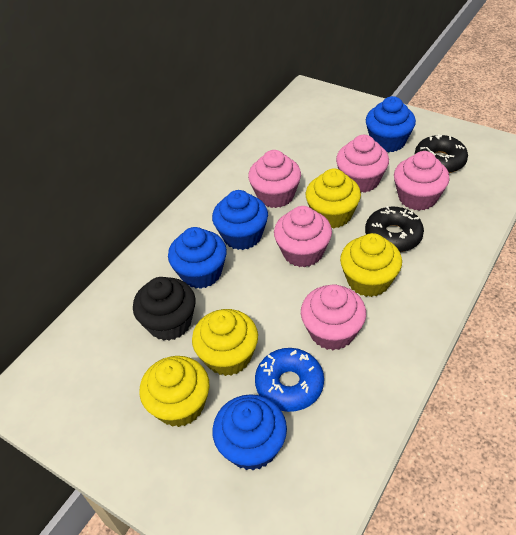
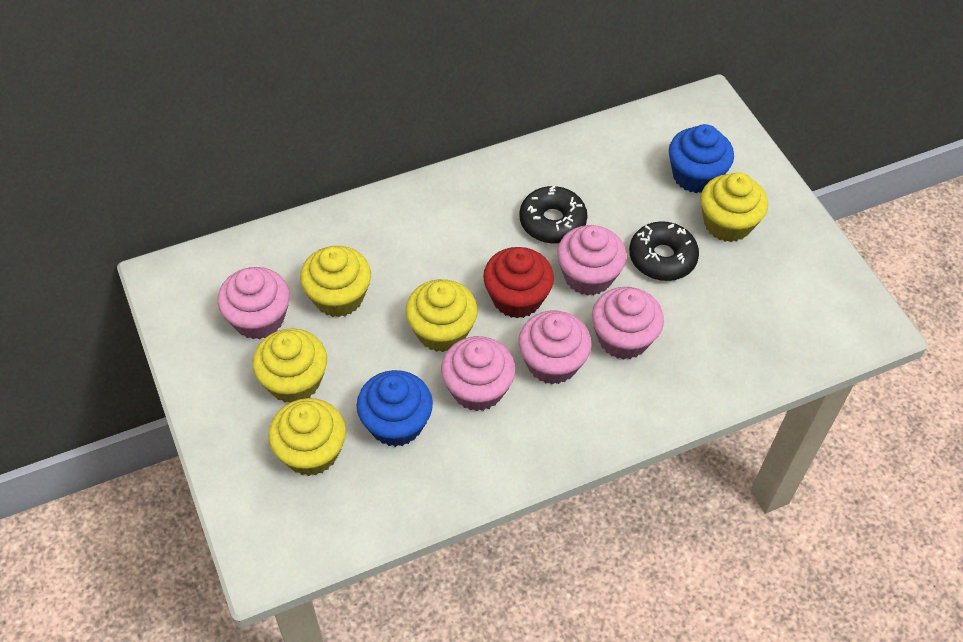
black cupcake: [133,277,196,341] = 1 -> none = 0
blue cupcake: [168,227,227,289] [212,190,268,250] [212,394,287,471] [366,96,416,152] = 4 -> [356,370,433,447] [669,124,734,193] = 2
blue donut: [255,348,324,412] = 1 -> none = 0
red cupcake: none = 0 -> [483,247,554,318] = 1
yellow cupcake: [139,356,210,427] [192,309,258,376] [305,169,361,228] [340,233,402,297] = 4 -> [253,328,327,403] [268,398,346,476] [300,246,371,317] [405,279,478,352] [700,173,768,242] = 5

